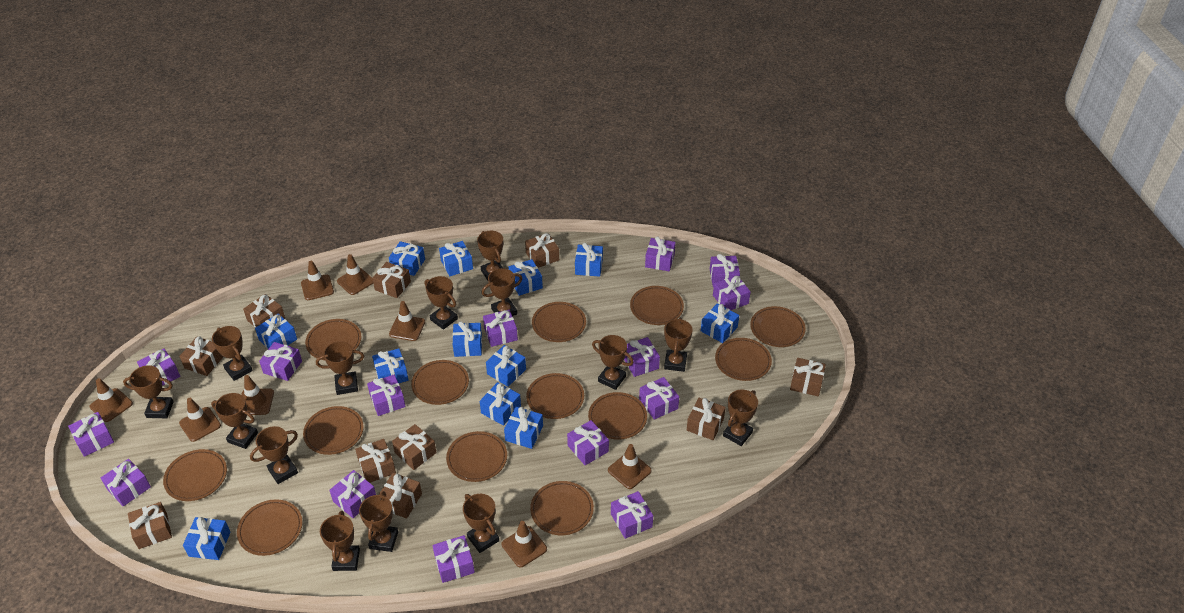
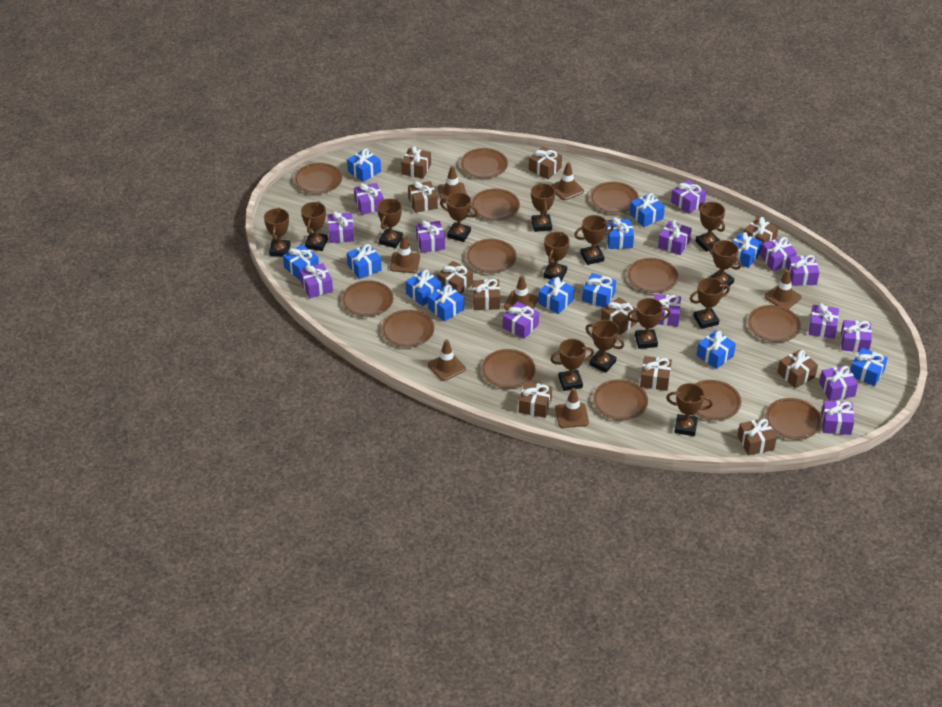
brown gift: [128,502,172,549] [179,336,223,376] [243,294,285,328] [355,439,396,483] [372,262,411,298] [379,473,422,519] [392,424,437,470] [525,233,559,268] [687,398,726,440] [790,358,826,396] = 10 -> [401,146,431,179] [408,181,438,213] [437,261,473,294] [473,279,500,310] [519,381,552,418] [529,147,562,179] [601,297,638,335] [640,356,672,391] [738,418,777,456] [743,217,778,248] [777,350,818,388] = 11
brown traffic cone: [90,378,133,422] [179,398,221,442] [241,375,274,415] [301,261,334,300] [337,254,373,295] [389,301,425,341] [502,521,547,567] [608,444,652,489] = 8 -> [390,235,420,273] [428,339,466,381] [438,166,467,203] [504,276,538,310] [551,162,584,200] [555,388,589,428] [764,270,802,309] = 7
purple gift: [68,412,114,457] [101,459,151,506] [137,348,180,386] [259,342,302,381] [330,470,376,518] [367,375,406,416] [432,535,475,583] [483,310,518,347] [567,420,609,466] [611,491,653,539] [624,337,660,377] [639,377,679,420] [645,236,676,271] [710,254,740,287] [713,275,751,310] = 15 -> [300,263,333,298] [327,211,354,243] [354,183,384,215] [416,220,445,253] [503,301,539,339] [654,294,681,326] [658,220,692,255] [671,180,706,214] [760,237,797,271] [787,255,819,286] [809,303,839,339] [819,365,858,401] [821,401,854,435] [841,320,872,352] = 14

